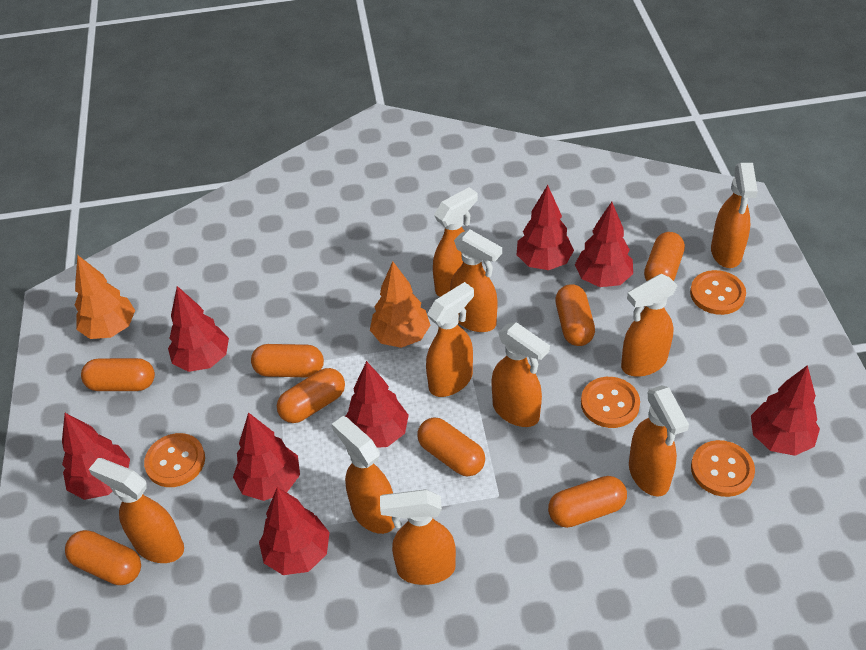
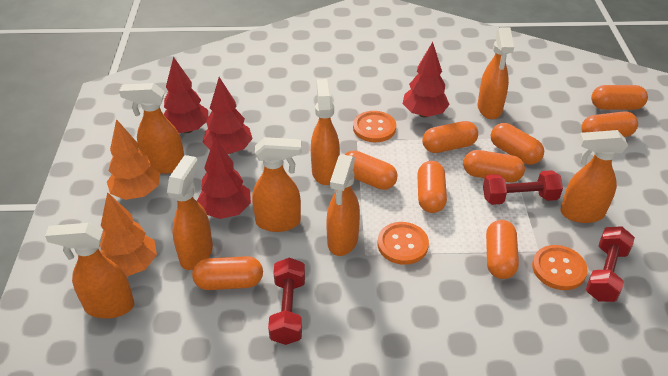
orange button: [144,433,205,487] [581,377,640,428] [690,270,746,315] [691,440,755,497] = 4 -> [353,111,396,142] [378,222,429,265] [532,245,588,290] = 3
orange capsule: [65,530,141,585] [81,358,155,391] [251,344,324,377] [277,368,345,423] [417,418,485,476] [548,476,627,528] [555,284,595,346] [644,232,685,281] = 8 -> [192,256,263,290] [345,150,397,190] [417,161,447,213] [422,121,478,153] [463,150,525,182] [486,220,519,279] [491,123,544,165] [581,111,638,137] [591,85,648,110] = 9
orange spray bottle: [89,458,184,563] [332,416,395,534] [380,489,456,585] [426,282,474,397] [433,187,478,297] [450,229,502,332] [492,322,550,427] [621,274,678,377] [629,385,689,496] [711,163,758,268] = 10 -> [45,223,134,319] [119,83,184,174] [167,155,213,270] [252,137,301,232] [311,79,340,185] [326,154,360,256] [478,27,514,119] [560,130,628,223] = 8
red dumbbell: none = 0 -> [268,257,305,345] [483,170,563,205] [586,226,635,302] = 3
red tree: [62,413,130,500] [168,286,229,372] [233,412,300,501] [259,487,330,575] [345,361,409,448] [517,185,574,270] [575,202,633,287] [751,365,820,456] = 8 -> [163,57,208,133] [197,137,251,219] [203,77,253,154] [403,42,450,118] = 4

